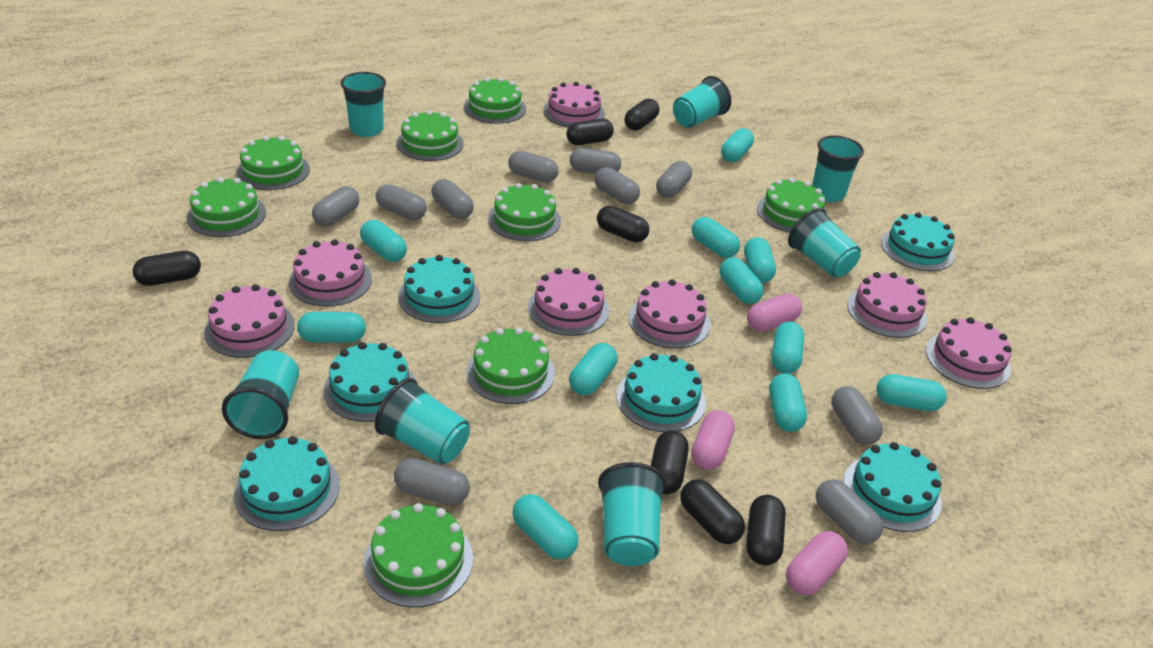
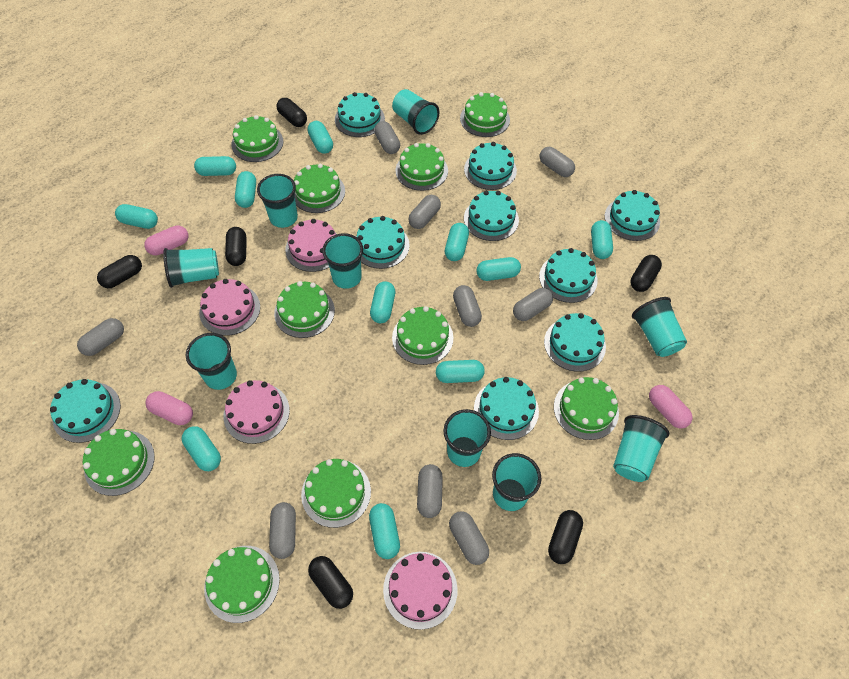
black capsule: [133,251,201,286] [566,119,614,145] [597,206,649,242] [625,99,659,131] [651,430,689,494] [680,479,745,544] [746,495,786,565] = 7 -> [97,255,142,288] [225,227,246,266] [276,98,307,127] [308,556,353,609] [548,510,583,564] [630,255,662,292] = 6
green cake: [187,177,266,237] [236,136,310,190] [363,503,473,607] [396,110,464,161] [464,77,526,124] [466,328,555,404] [488,183,561,241] [757,178,825,233] = 8 -> [83,429,155,496] [204,546,280,623] [231,115,283,162] [274,281,335,338] [294,164,345,213] [301,459,371,528] [392,306,453,365] [396,143,448,191] [460,92,510,137] [554,377,619,440] = 10
grey capsule: [312,186,360,227] [376,184,427,220] [394,458,470,506] [431,179,474,219] [508,151,558,183] [570,148,621,174] [595,167,640,204] [656,161,692,198] [816,479,883,544] [831,386,883,445] = 10 -> [77,318,124,356] [269,502,296,559] [374,121,400,154] [408,195,441,229] [417,464,443,518] [449,511,489,565] [453,285,482,327] [513,288,553,321] [540,147,575,177] = 9
pink cake: [204,284,295,358] [289,239,372,307] [528,268,609,336] [543,82,605,127] [629,279,710,349] [847,272,927,338] [926,317,1012,389] = 7 -> [199,279,260,336] [224,380,290,444] [285,219,336,272] [383,552,458,630] = 4
turquoise cake: [234,436,340,531] [323,342,416,422] [398,255,480,323] [616,353,706,432] [843,442,942,532] [881,212,955,271] = 6 -> [50,379,121,443] [335,92,385,137] [356,216,410,269] [464,142,517,190] [464,191,519,241] [474,377,539,440] [539,248,598,303] [544,313,606,372] [605,190,660,241] = 9
turquoise cup: [222,350,299,439] [340,72,386,137] [375,378,470,464] [598,462,666,566] [673,76,731,128] [788,208,861,277] [812,135,864,202] = 7 -> [163,248,219,288] [186,333,237,390] [257,174,298,228] [322,233,363,289] [392,89,439,135] [443,409,491,467] [492,453,541,511] [613,415,669,482] [632,297,687,357] = 9

